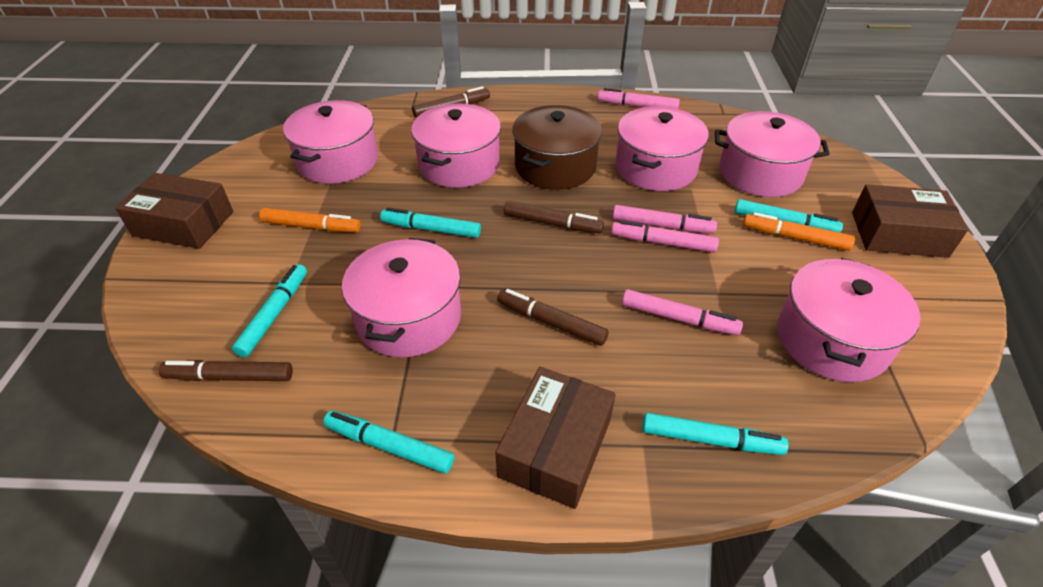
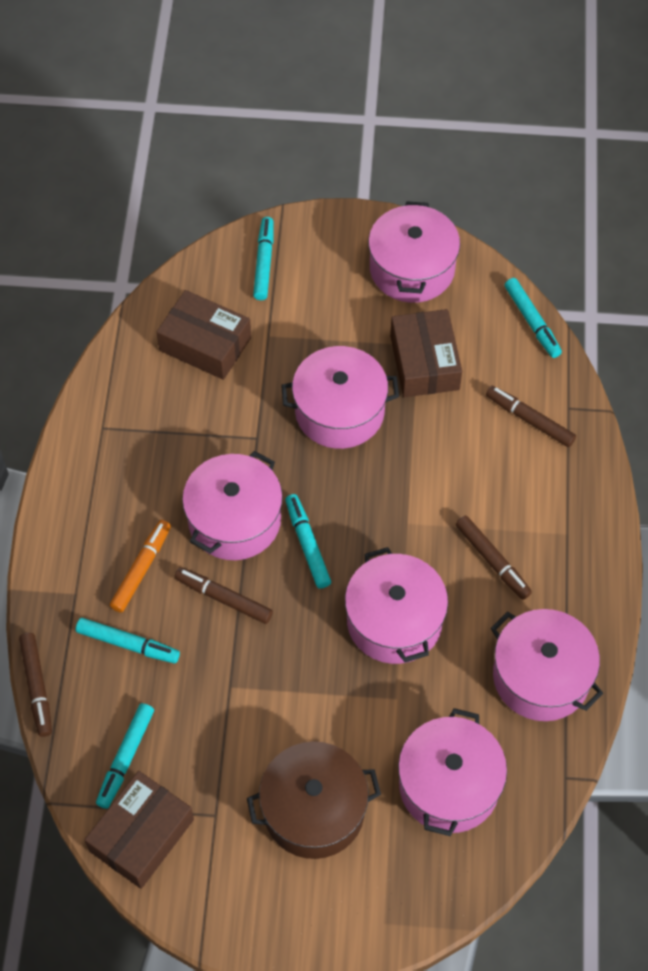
orange marker: [259,208,361,232] [743,212,855,251] = 2 -> [110,520,171,613] = 1
pink marker: [598,88,680,109] [611,220,719,252] [613,205,717,233] [622,289,743,335] = 4 -> none = 0

